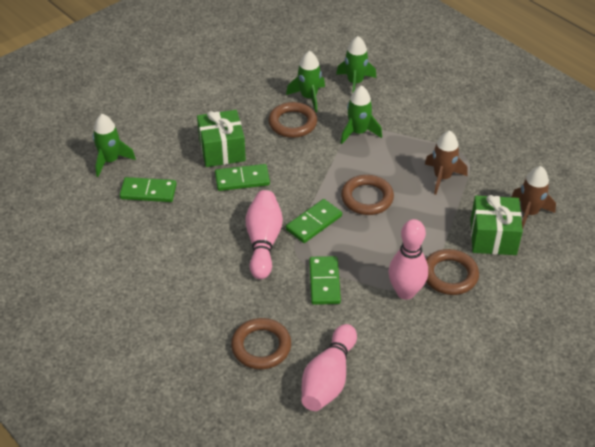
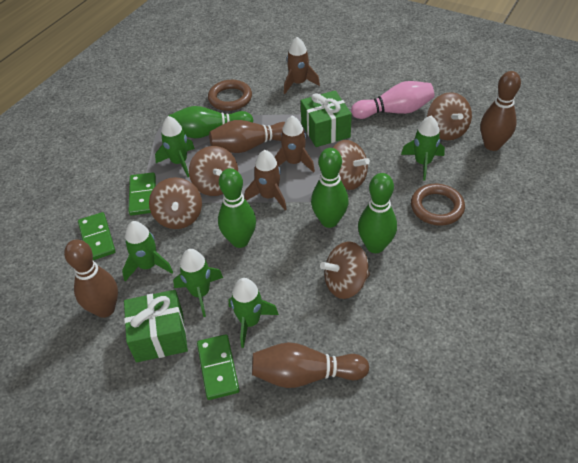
brown bowling pin: none = 0 -> [64,239,118,318] [209,120,285,153] [252,342,369,388] [480,71,521,151] = 4
brown ring: [231,318,291,369] [268,102,317,138] [341,175,394,215] [426,249,479,295] = 4 -> [208,80,252,111] [411,184,465,226] = 2
brown rocket: [425,130,467,195] [511,166,556,229] = 2 -> [244,150,287,210] [274,116,315,173] [284,37,320,94] = 3
brown spinning top: none = 0 -> [149,177,202,229] [189,146,238,196] [320,241,370,299] [333,140,370,190] [427,92,472,140] = 5
green bowling pin: none = 0 -> [168,106,253,138] [218,168,256,248] [311,148,349,228] [358,173,397,253] = 4
green domino: [120,177,177,202] [215,164,270,191] [286,199,342,243] [309,256,341,305] = 4 -> [78,212,115,260] [128,172,156,216] [197,334,240,400] = 3
green rocket: [93,114,136,177] [286,51,325,112] [336,36,376,94] [341,85,382,144] = 4 -> [122,221,173,281] [155,116,195,177] [173,249,223,317] [228,278,279,348] [401,116,445,181] = 5
pink bowling pin: [246,190,283,279] [302,324,357,411] [388,219,428,300] = 3 -> [351,81,434,119] = 1

